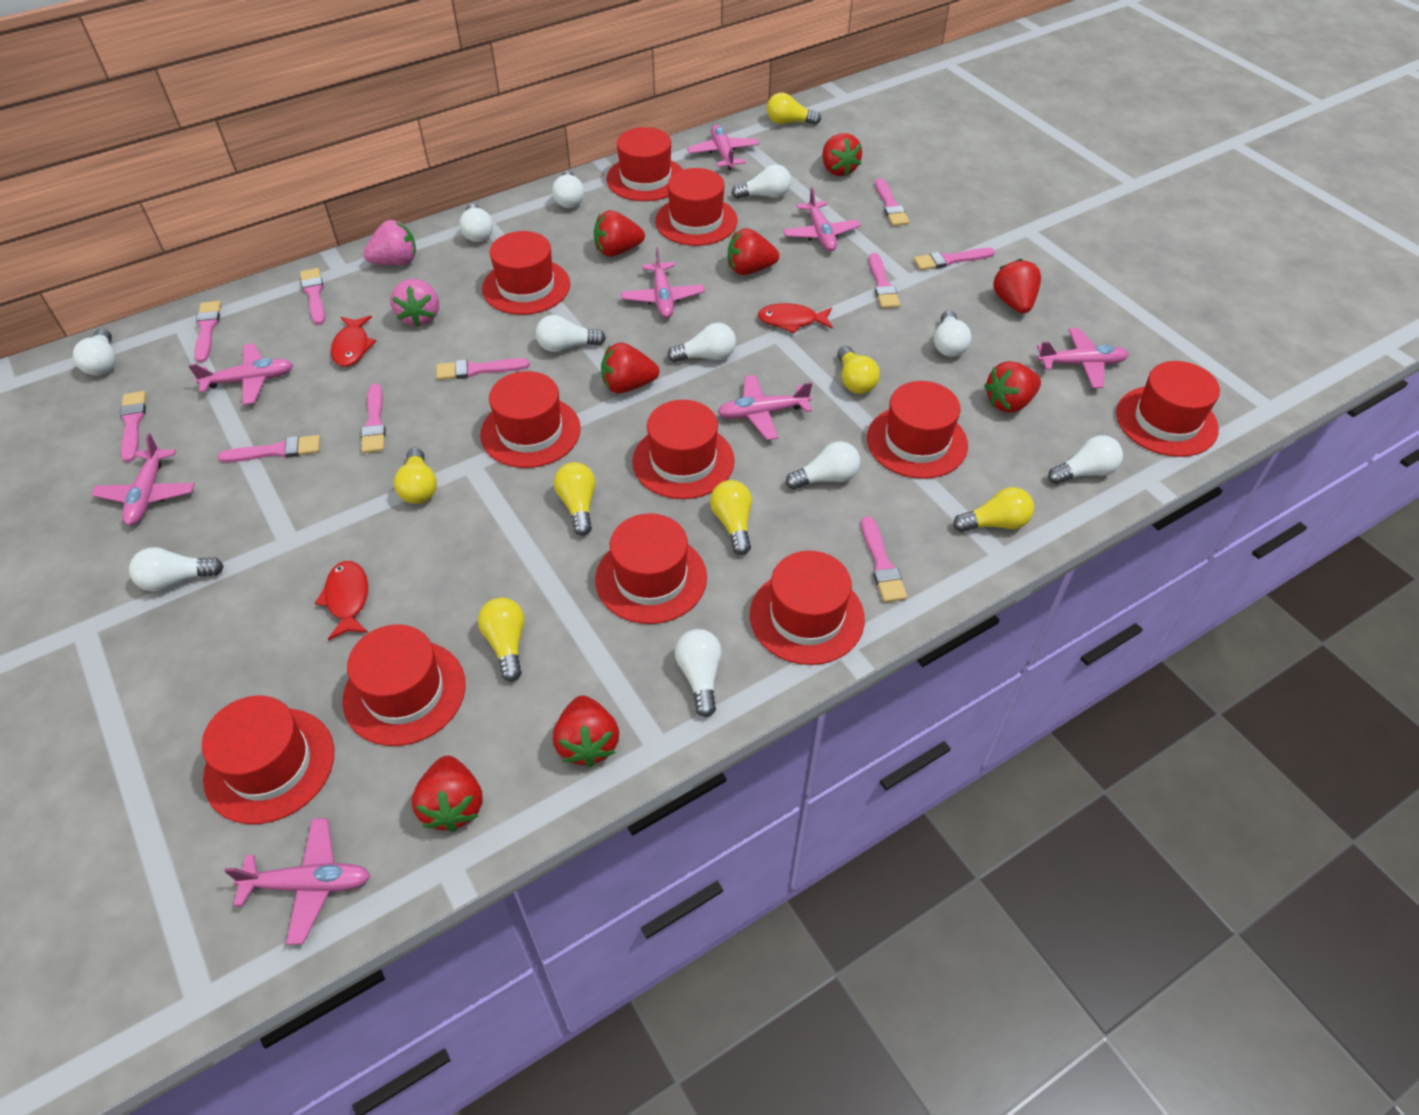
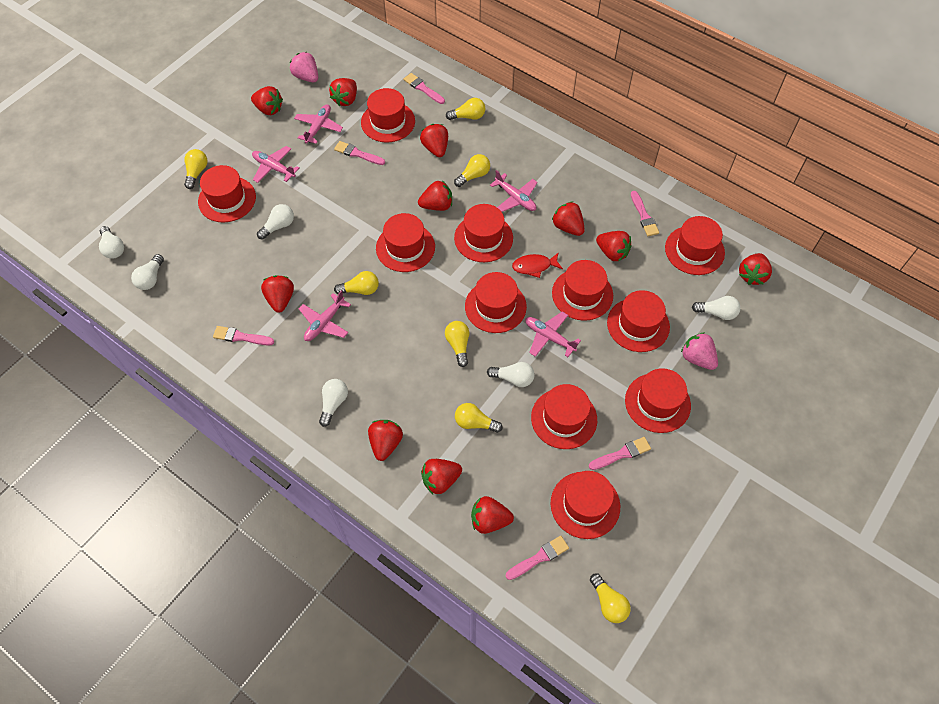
pink brush: [120,391,146,462] [194,301,221,363] [218,435,320,462] [300,268,325,325] [361,384,386,453] [436,358,530,380] [861,516,907,602] [869,253,900,309] [875,178,909,226] [914,248,995,270] = 10 -> [213,326,274,345] [334,141,385,165] [404,73,445,104] [505,536,569,580] [588,437,651,470] [631,191,659,236] = 6
pink plane: [91,433,195,525] [188,343,293,405] [224,818,370,945] [621,247,705,318] [687,125,759,170] [717,375,812,440] [783,187,861,251] [1037,328,1129,388] = 8 -> [252,146,300,183] [294,104,343,144] [299,290,351,341] [490,170,538,212] [525,311,581,357] = 5
red fish: [315,561,368,640] [331,316,376,367] [758,303,833,333] = 3 -> [512,253,563,278] = 1
red strawberry: [412,756,483,832] [553,695,619,767] [594,210,645,257] [601,343,659,393] [728,228,779,275] [822,133,862,176] [984,361,1041,413] [993,259,1041,313] = 8 -> [251,86,283,115] [261,275,294,313] [329,78,357,107] [368,420,403,461] [418,181,452,211] [420,124,448,157] [421,459,462,494] [471,496,514,534] [552,201,585,236] [596,231,632,261] [739,253,772,285] = 11
white light bulb: [73,329,116,375] [129,547,224,591] [459,204,493,242] [536,315,606,352] [552,171,584,208] [667,323,736,363] [675,629,722,717] [732,164,791,199] [786,441,860,490] [934,310,971,357] [1048,435,1123,484] = 11 -> [99,226,124,258] [131,254,164,290] [257,204,294,240] [319,379,348,427] [487,362,535,387] [692,296,741,320] = 6

